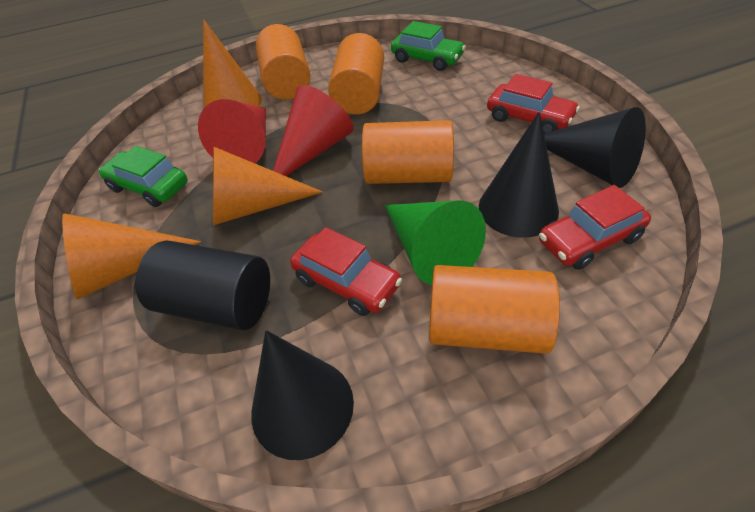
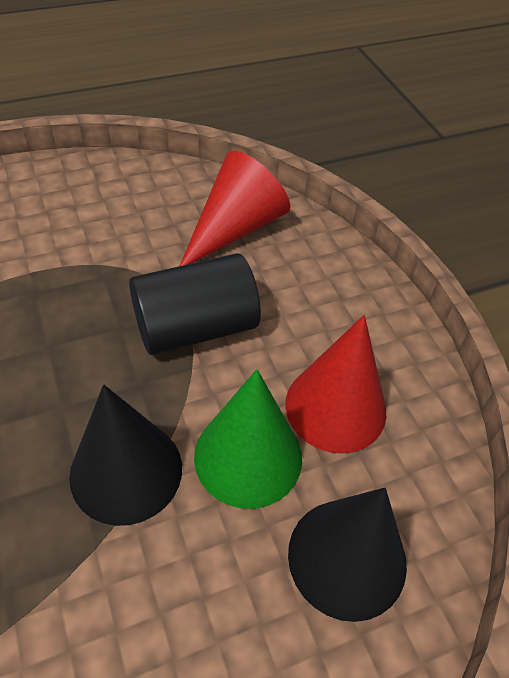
black cone: [252,330,354,460] [479,112,559,238] [544,107,646,188] = 3 -> [69,384,182,526] [288,488,407,622] = 2
green car: [99,146,188,207] [391,21,466,71] = 2 -> none = 0
orange cone: [62,213,201,299] [203,19,262,109] [213,147,323,226] = 3 -> none = 0
orange cylinder: [256,24,310,100] [328,33,384,114] [362,120,454,184] [429,265,560,354] = 4 -> none = 0
red car: [290,227,402,316] [487,74,580,133] [539,185,651,270] = 3 -> none = 0

